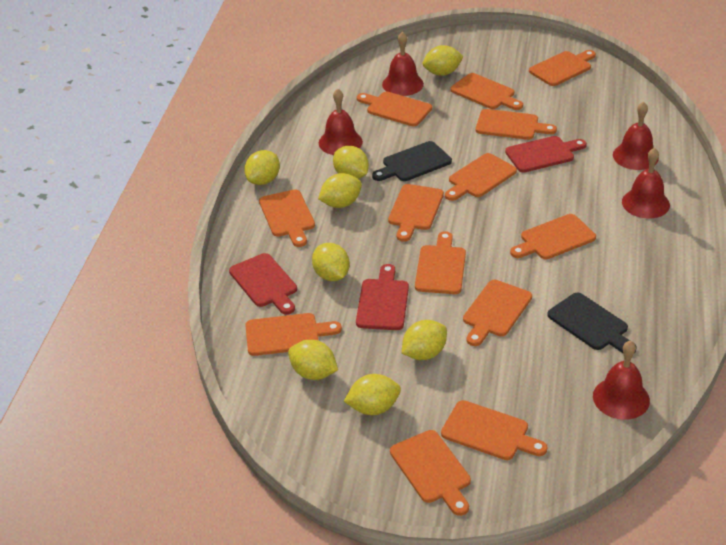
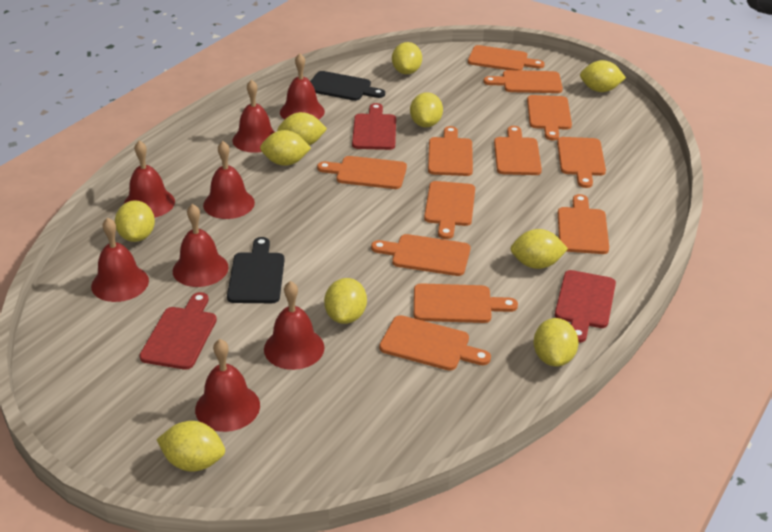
orange cutting board: [245,313,342,356] [259,189,315,247] [357,92,432,126] [388,184,444,242] [390,430,471,516] [415,231,466,294] [441,400,548,460] [445,153,517,201] [450,73,523,110] [463,280,532,346] [476,109,557,140] [510,214,596,259] [529,50,596,86] = 13 -> [317,156,407,189] [371,234,471,276] [379,315,491,371] [414,283,518,323] [424,181,475,239] [428,126,473,176] [468,45,545,71] [483,70,563,93] [494,126,542,175] [527,95,572,140] [557,137,606,188] [558,194,609,254] = 12
red bell: [319,89,363,155] [382,32,424,96] [593,341,650,420] [613,102,659,170] [622,148,670,219] = 5 -> [91,217,149,302] [124,140,175,218] [173,204,229,287] [195,339,260,432] [203,141,255,219] [232,79,275,153] [264,281,325,370] [280,53,325,120] = 8
yellow lemon: [244,150,280,185] [288,340,338,380] [312,243,350,281] [318,173,362,208] [333,146,369,179] [344,374,401,415] [402,320,447,360] [423,45,464,76] = 8 -> [115,200,155,242] [156,421,225,472] [260,130,311,166] [277,112,327,145] [324,278,367,324] [392,42,422,74] [410,92,443,127] [511,229,568,269] [533,318,579,367] [580,60,626,92] = 10

